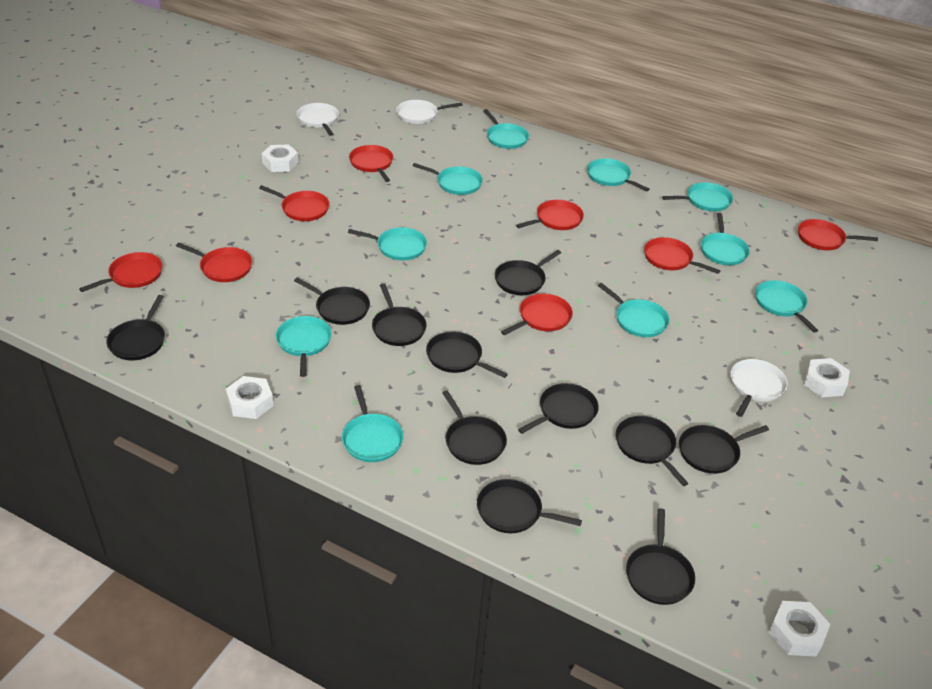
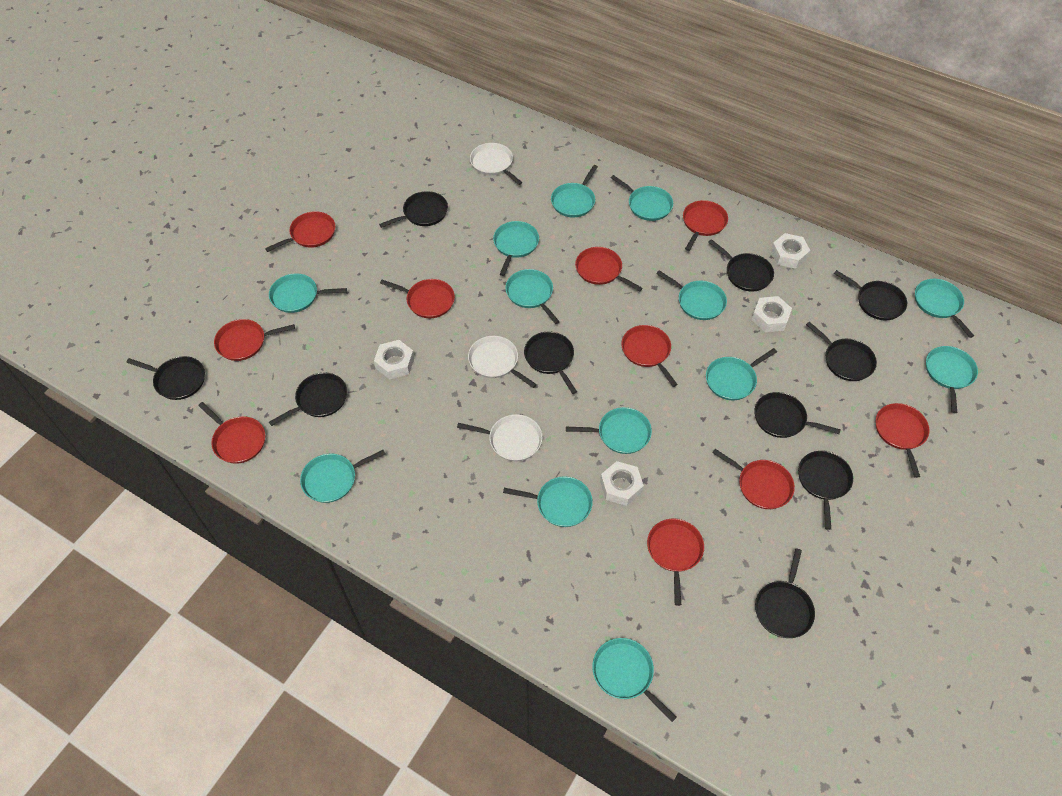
black pan: [106,295,165,360] [294,278,370,325] [372,284,427,346] [426,332,508,378] [442,390,507,465] [477,479,582,533] [495,250,561,295] [518,383,599,434] [616,416,689,486] [626,508,695,605] [679,425,769,474] = 11 -> [126,356,205,400] [269,373,347,426] [379,191,448,228] [524,332,577,394] [708,239,774,292] [754,392,841,438] [755,548,815,638] [798,451,853,530] [806,321,877,381] [834,270,907,320] = 10
red pan: [79,252,163,292] [176,243,252,282] [259,185,330,221] [349,145,393,182] [501,294,573,335] [516,200,584,230] [644,237,720,274] [798,219,878,250] = 8 -> [198,402,265,464] [214,319,295,361] [265,211,335,252] [380,279,455,318] [575,247,643,292] [621,325,678,387] [647,519,704,606] [683,200,728,251] [712,449,795,509] [876,403,929,478] = 10
turquoise pan: [276,316,332,377] [342,385,404,462] [348,227,427,260] [413,163,483,195] [483,109,529,149] [587,158,650,192] [598,283,670,337] [662,182,733,211] [701,213,750,265] [755,280,818,333] = 10 -> [269,273,347,313] [300,450,385,503] [493,221,539,276] [503,476,593,527] [505,269,560,324] [551,165,598,218] [566,407,652,454] [592,638,677,722] [611,175,673,221] [656,270,727,320] [706,348,777,400] [915,279,974,338] [926,346,978,413] = 13

